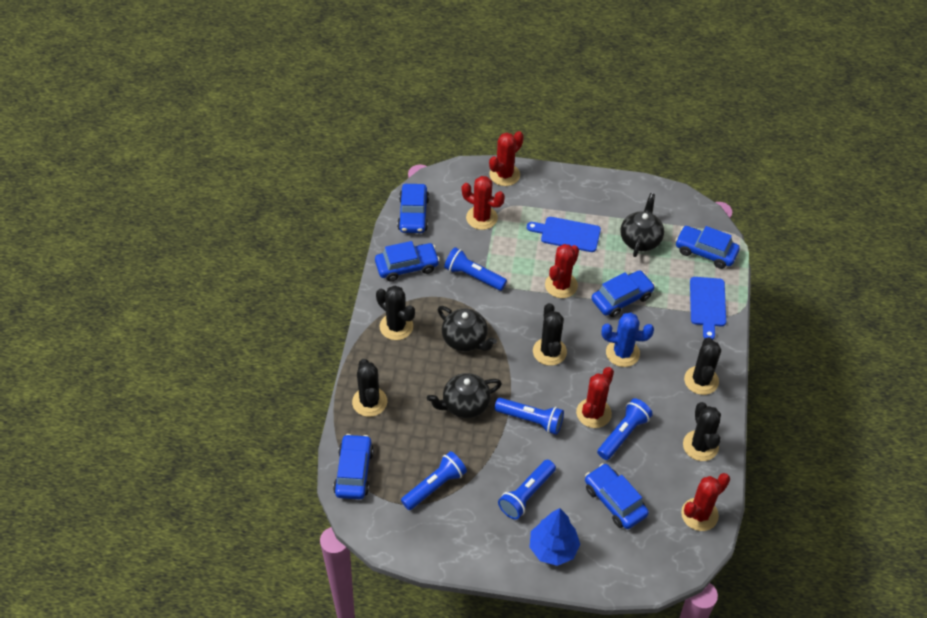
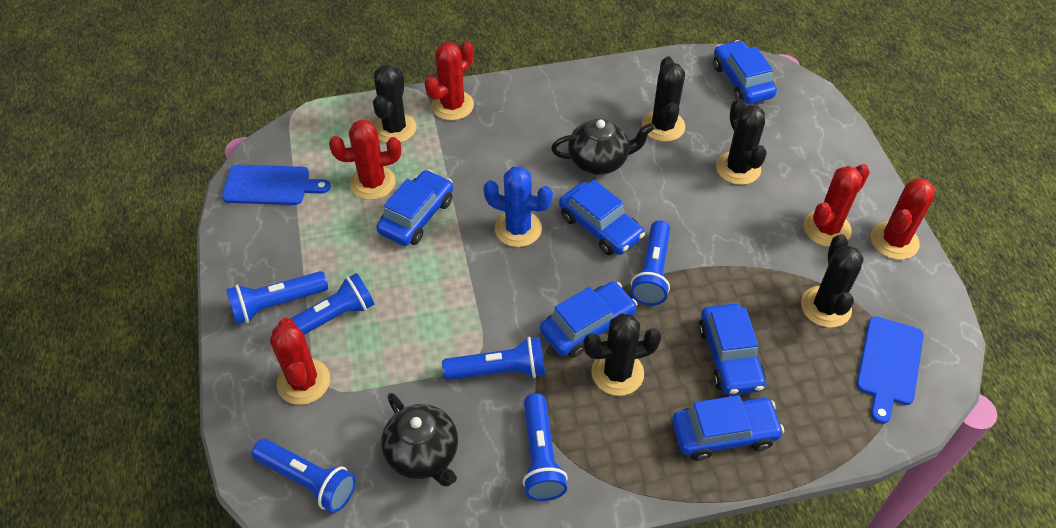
black teapot: [427,373,502,418] [438,306,497,352] [620,193,664,257] = 3 -> [381,393,458,486] [551,118,654,175] = 2
blue flashlight: [401,451,467,510] [444,247,507,291] [495,398,564,435] [498,460,556,520] [597,398,653,460] = 5 -> [226,271,328,325] [252,439,356,513] [276,273,374,335] [442,337,545,380] [523,393,568,501] [631,220,670,306] = 6
blue tree: [530,508,580,566] = 1 -> none = 0

